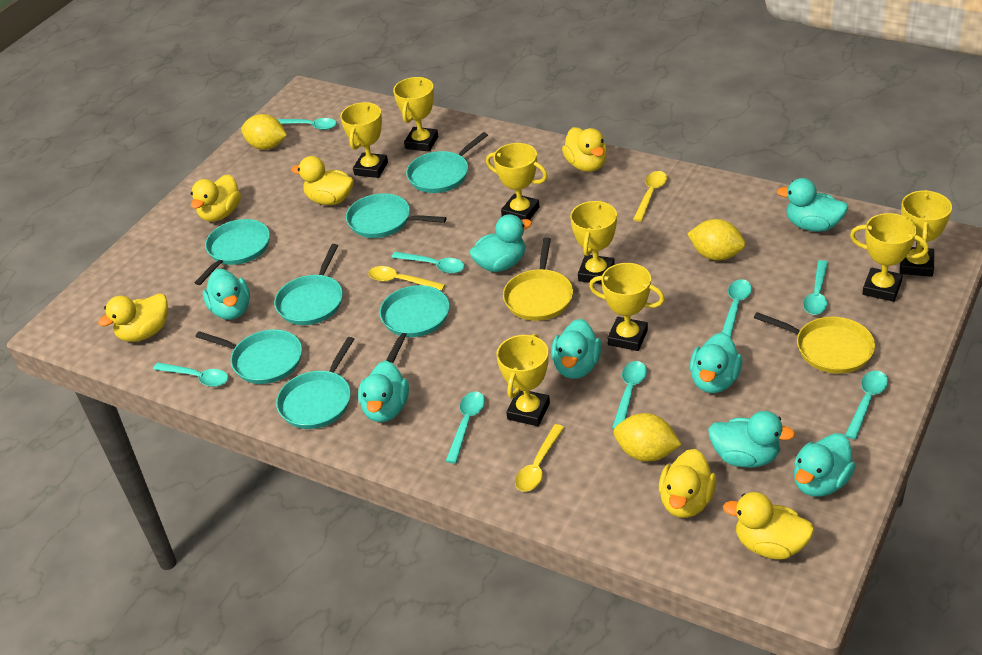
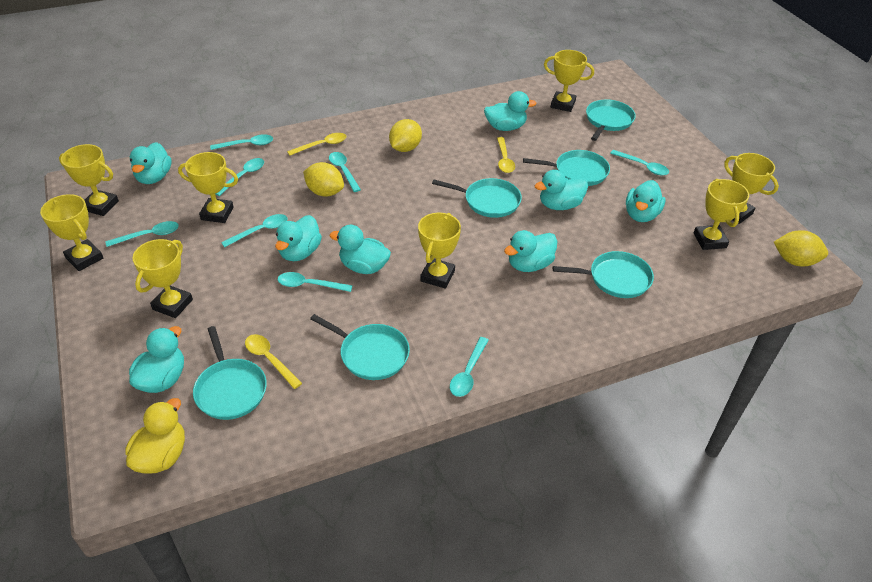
turquoise pan: [195,219,270,285] [195,329,302,384] [274,244,343,325] [276,337,354,429] [346,193,447,238] [379,285,450,363] [406,132,488,193] = 7 -> [193,326,267,420] [310,314,410,380] [432,178,522,218] [523,150,610,186] [553,251,654,298] [586,99,636,141] = 6
yellow duck: [98,293,168,342] [191,174,241,222] [291,156,354,205] [562,127,607,172] [659,449,716,518] [723,492,814,560] = 6 -> [125,398,185,474] = 1
yellow pan: [503,237,573,321] [754,312,875,374] = 2 -> none = 0

